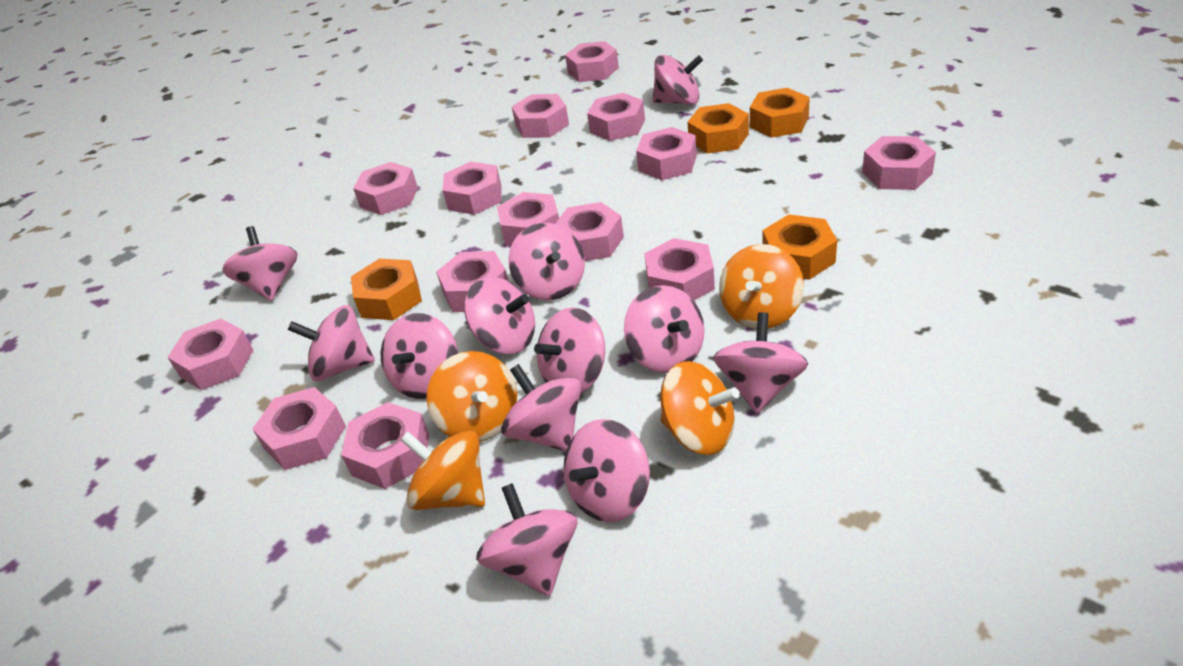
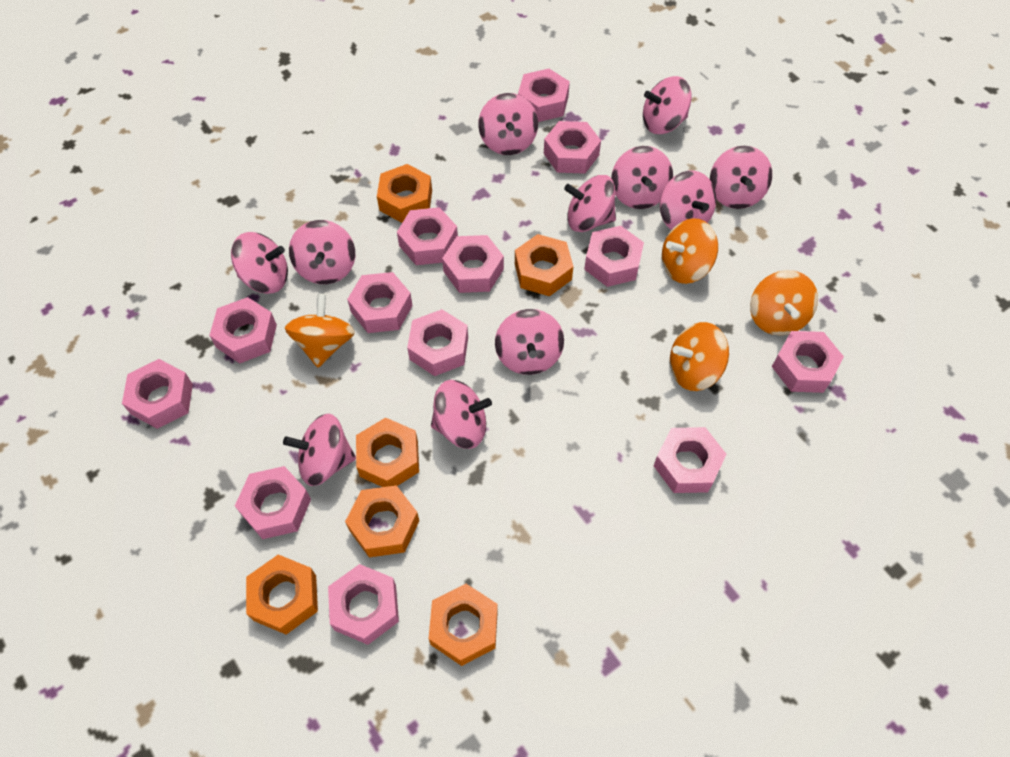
orange nut: [351,259,422,320] [687,103,749,153] [750,88,810,138] [763,214,837,280] = 4 -> [246,555,318,635] [345,485,419,557] [356,417,419,487] [377,164,432,223] [429,584,498,666] [515,234,574,296] = 6
pink nut: [167,319,253,390] [252,387,346,470] [341,402,429,489] [353,162,418,215] [436,251,508,312] [442,162,501,215] [497,192,559,246] [512,94,569,138] [555,202,624,261] [565,41,619,82] [587,93,645,141] [636,127,697,180] [644,238,715,300] [862,136,936,190] = 14 -> [122,359,193,429] [209,297,277,364] [235,466,311,539] [328,564,399,645] [347,272,413,333] [397,207,458,265] [407,309,468,376] [442,235,504,293] [518,69,570,122] [544,121,601,174] [584,226,644,287] [654,427,727,493] [772,331,844,393] = 13
pink spinning top: [222,226,297,301] [288,305,375,381] [381,313,458,399] [464,277,535,354] [476,483,577,596] [501,364,581,451] [508,223,585,300] [534,307,605,393] [564,419,650,522] [624,285,705,373] [653,55,703,105] [714,312,808,413] = 12 -> [231,232,288,294] [283,414,356,486] [289,220,355,284] [431,380,492,449] [478,93,538,155] [495,309,564,375] [564,175,616,232] [611,146,673,209] [643,76,692,134] [660,171,716,230] [710,146,772,209] = 11

